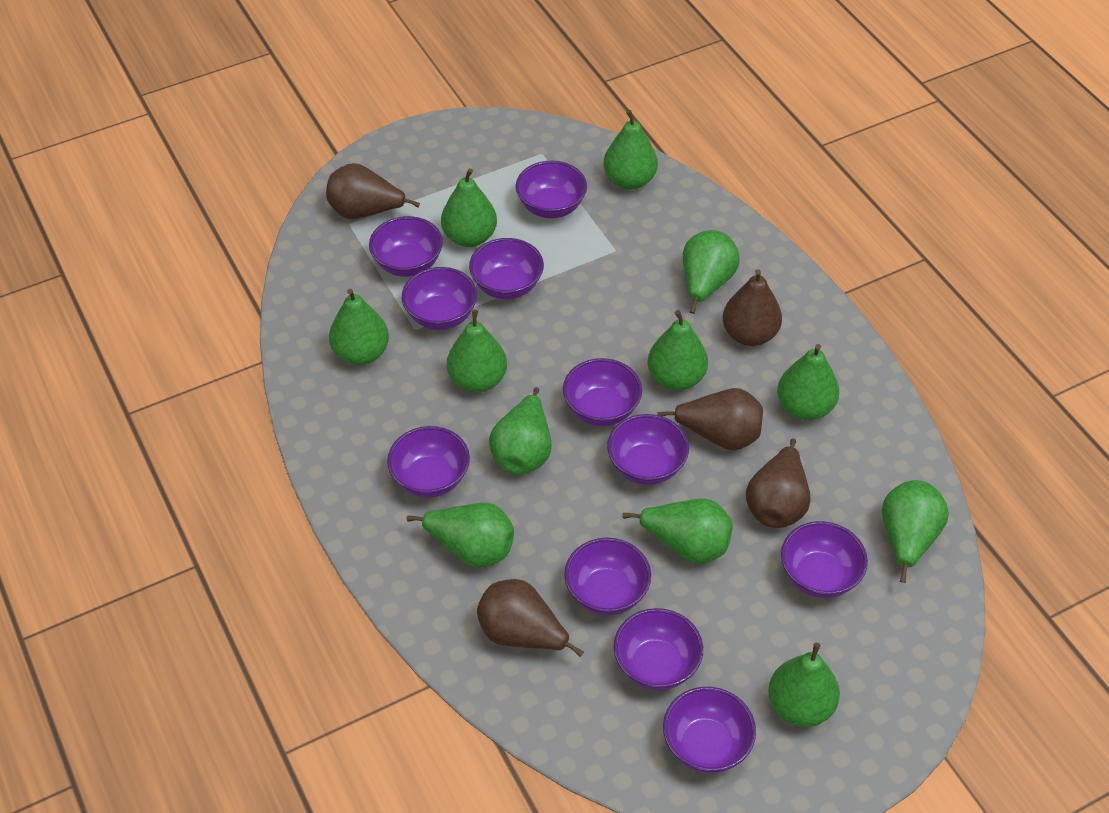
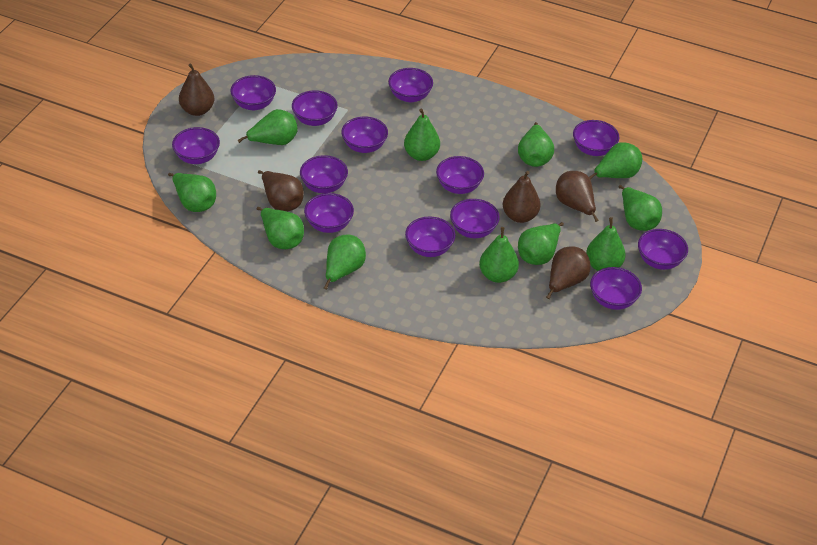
green pear: [329,289,389,365] [407,503,514,568] [441,168,497,247] [447,310,507,392] [489,387,552,474] [603,110,658,190] [622,498,733,564] [648,310,708,390] [683,230,740,314] [768,643,840,727] [777,344,839,420] [882,480,949,583] = 12 -> [168,173,216,212] [238,109,297,145] [256,207,304,249] [324,235,366,289] [404,109,440,161] [479,227,519,283] [518,122,554,167] [518,222,564,265] [586,217,626,271] [589,142,642,180] [619,185,662,231] = 11
purple bowl: [369,216,443,277] [387,426,470,498] [402,267,477,330] [469,238,544,299] [516,161,587,218] [563,358,642,426] [564,538,651,615] [607,414,689,485] [614,608,703,690] [663,687,756,773] [781,521,868,598] = 11 -> [172,127,220,164] [230,75,276,111] [292,90,338,126] [300,155,348,194] [304,193,354,233] [341,117,388,153] [388,68,433,102] [405,216,456,257] [436,156,484,194] [450,199,500,238] [573,120,619,156] [590,267,642,310] [638,229,688,270] = 13

